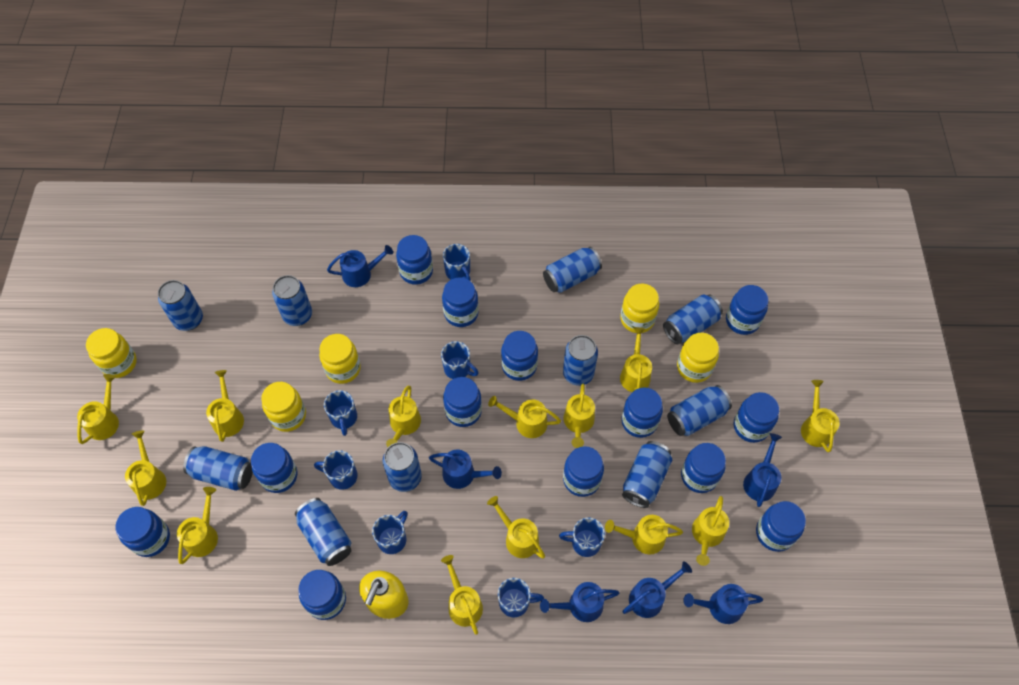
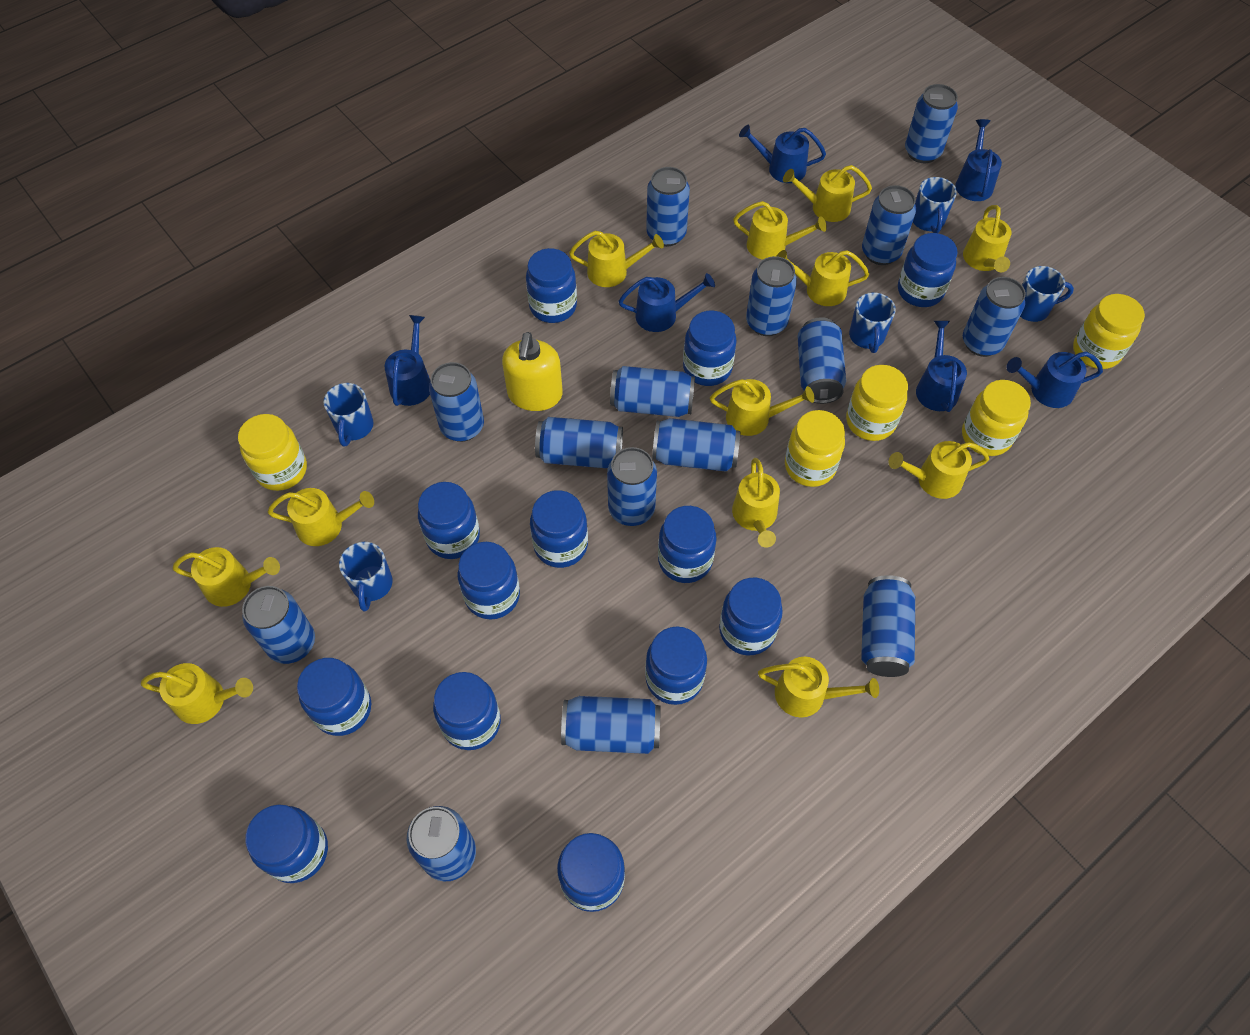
blue can: [158,280,203,331] [183,446,253,491] [272,275,312,326] [295,498,352,566] [383,442,422,492] [543,247,602,293] [563,335,598,386] [622,441,672,508] [663,295,723,344] [667,385,732,436] = 10 -> [242,586,315,664] [407,806,476,881] [429,362,484,442] [535,417,623,468] [561,696,661,754] [607,447,657,526] [610,366,695,417] [646,167,690,247] [652,418,740,472] [746,256,797,336] [798,317,846,404] [861,575,915,677] [862,185,916,265] [905,84,958,163] [963,277,1026,357] = 15
blue mug: [314,450,358,490] [324,390,357,436] [372,511,408,554] [441,341,479,379] [443,244,471,281] [498,578,544,617] [559,517,605,557] = 7 -> [323,383,373,447] [339,542,393,612] [849,292,896,353] [913,177,957,233] [1020,266,1074,322] = 5
yellow watering can: [77,374,119,444] [125,430,166,506] [177,487,218,564] [206,370,244,442] [386,386,421,447] [441,555,483,635] [487,496,545,559] [488,396,561,438] [564,384,595,448] [605,515,683,555] [620,327,652,392] [692,496,729,566] [801,380,840,452] = 13 -> [141,663,253,724] [172,547,280,607] [267,488,374,546] [569,230,664,287] [710,379,815,436] [732,458,780,548] [733,201,827,260] [758,657,879,718] [777,250,869,306] [783,165,872,222] [888,441,989,499] [963,205,1011,272] = 12

